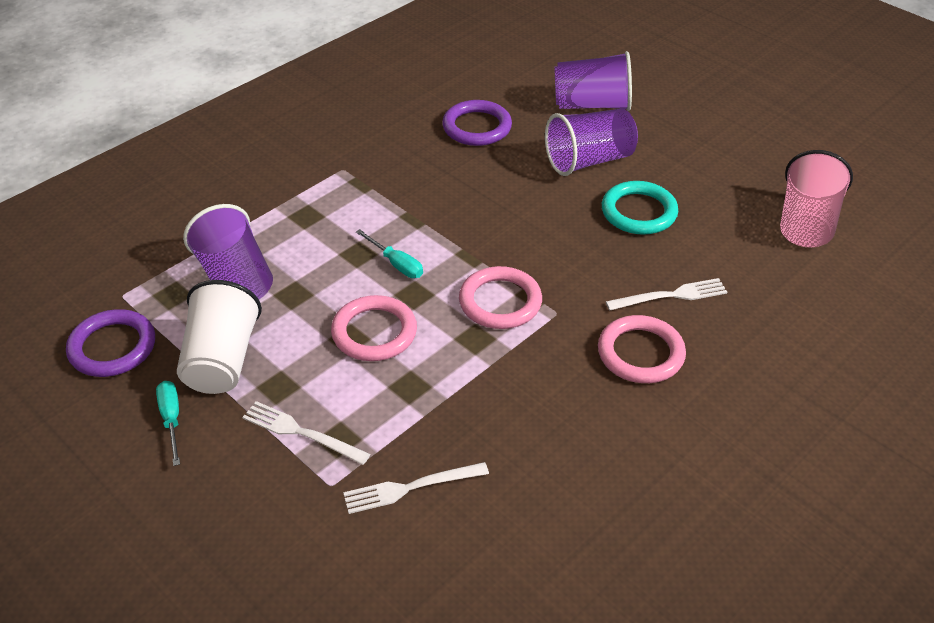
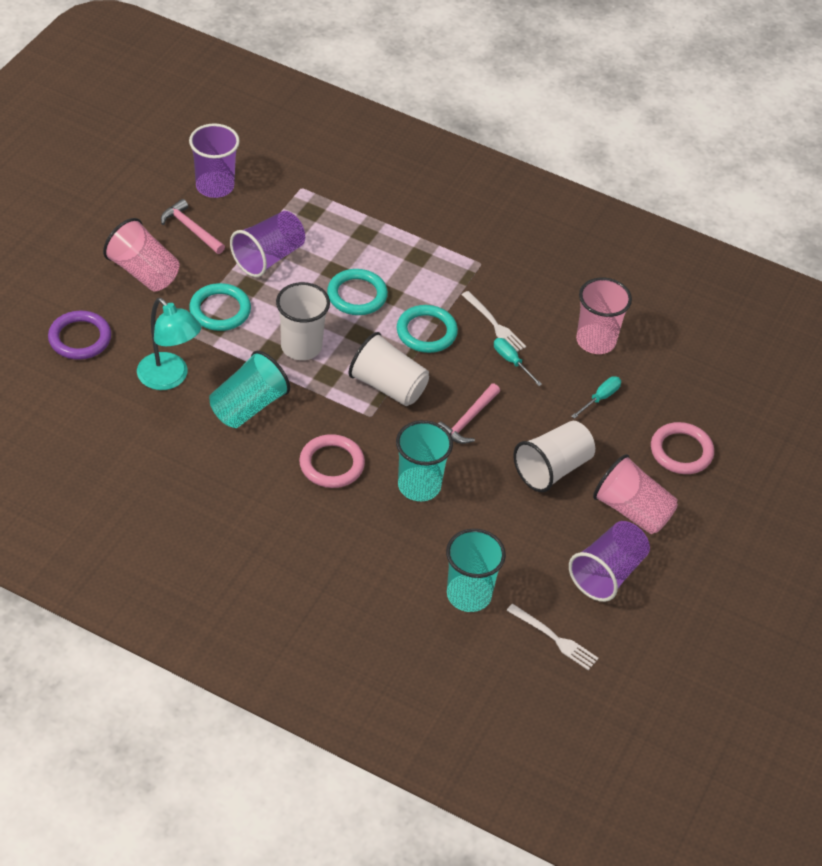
pink cup: [780,150,853,247] = 1 -> [103,218,180,291] [576,277,632,354] [593,454,678,534] = 3
pink hammer: none = 0 -> [161,199,225,254] [438,384,500,444] = 2
pink ring: [331,295,417,361] [459,266,542,329] [598,315,686,383] = 3 -> [299,434,365,488] [651,422,714,474] = 2
purple ring: [66,309,155,377] [442,100,512,146] = 2 -> [48,311,111,360] = 1
turquoise cup: none = 0 -> [209,351,290,428] [396,420,453,501] [446,529,506,612] = 3
turquoise lamp: none = 0 -> [137,298,201,390] = 1
turquoise ring: [602,181,678,235] = 1 -> [189,283,251,331] [327,269,388,315] [397,305,458,353] = 3
white cup: [177,280,262,394] = 1 -> [276,282,330,360] [349,332,429,406] [513,421,595,492] = 3
white fork: [242,401,370,465] [343,462,489,514] [606,278,727,311] = 3 -> [462,291,526,352] [506,604,599,670] = 2

